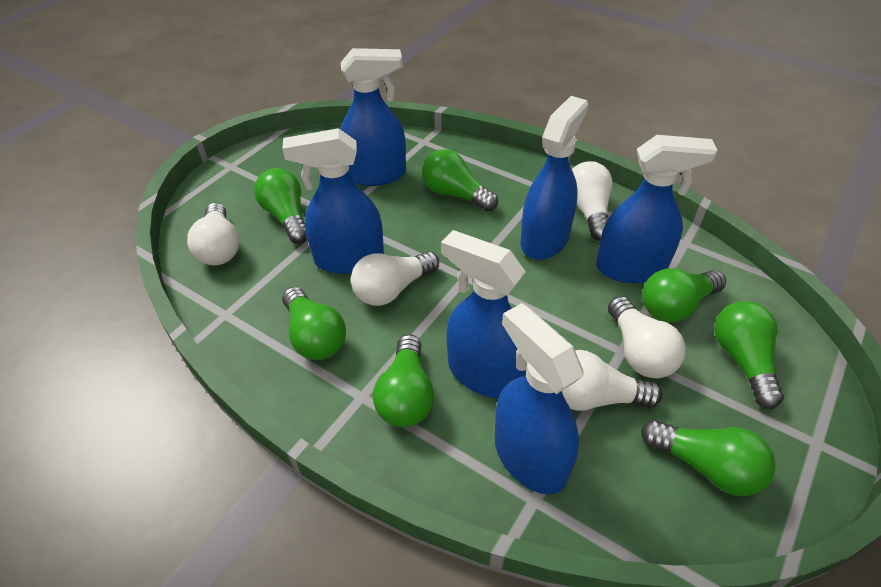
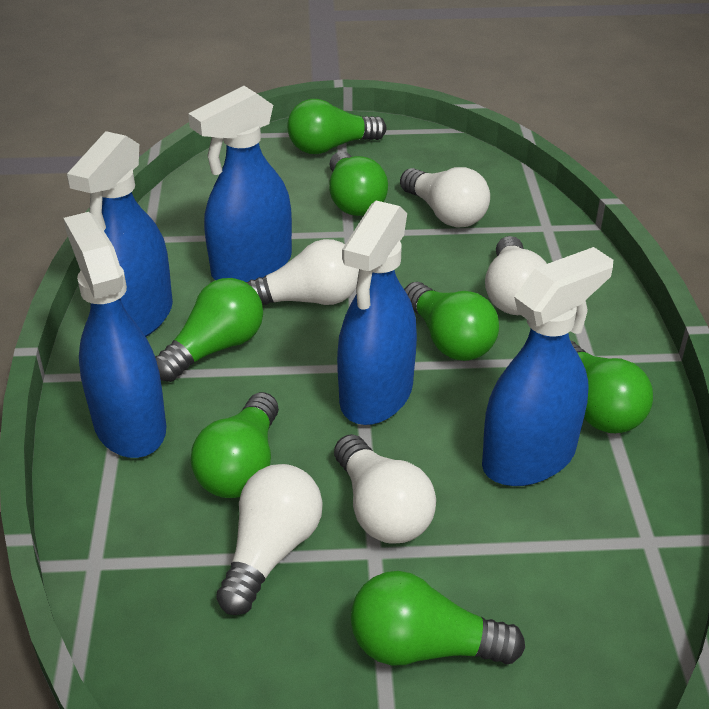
blue spray bottle: [282,128,384,274] [340,48,406,186] [441,230,526,398] [495,303,584,494] [520,96,588,260] [596,135,717,283] = 6 -> [63,212,167,458] [67,131,173,337] [188,86,292,282] [337,201,417,425] [482,247,613,486] = 5

